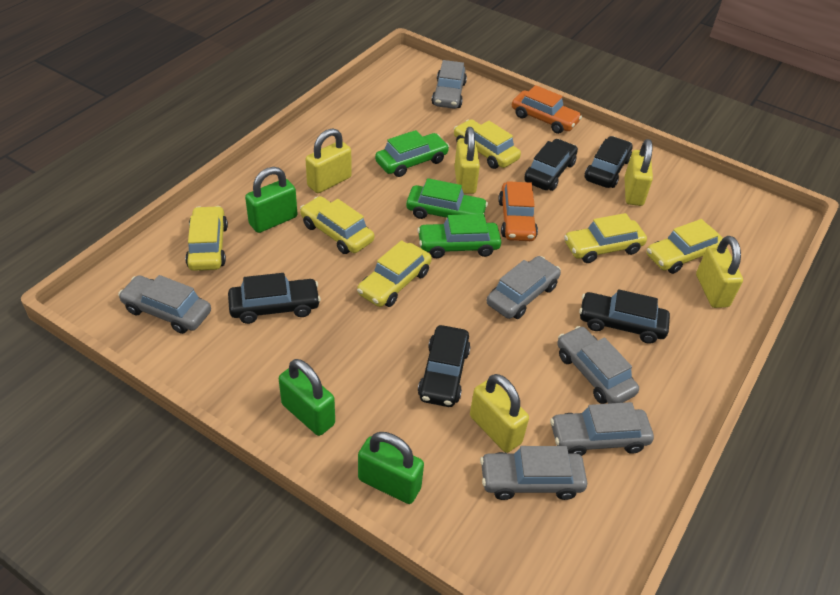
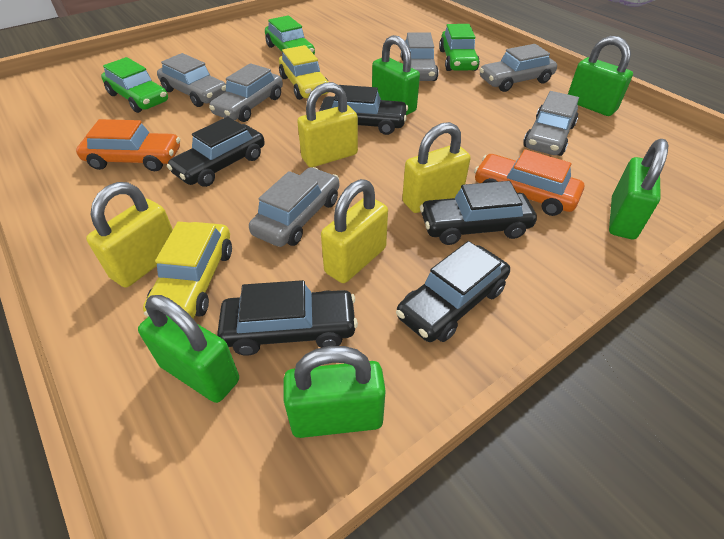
green padlock: [245,167,297,233] [279,359,335,436] [358,432,424,504] = 3 -> [138,295,239,403] [284,346,386,438] [372,35,420,115] [568,36,633,116] [609,139,668,239] = 5
yellow car: [185,206,228,271] [300,196,374,254] [357,240,432,307] [454,119,521,169] [564,213,647,263] [646,219,723,274] = 6 -> [143,222,232,319] [279,45,329,100] = 2
yellow padlock: [305,128,352,193] [455,127,480,194] [470,374,529,453] [624,139,653,206] [696,236,743,308] = 5 -> [86,182,173,288] [297,82,358,167] [321,179,388,283] [402,122,470,213] = 4

